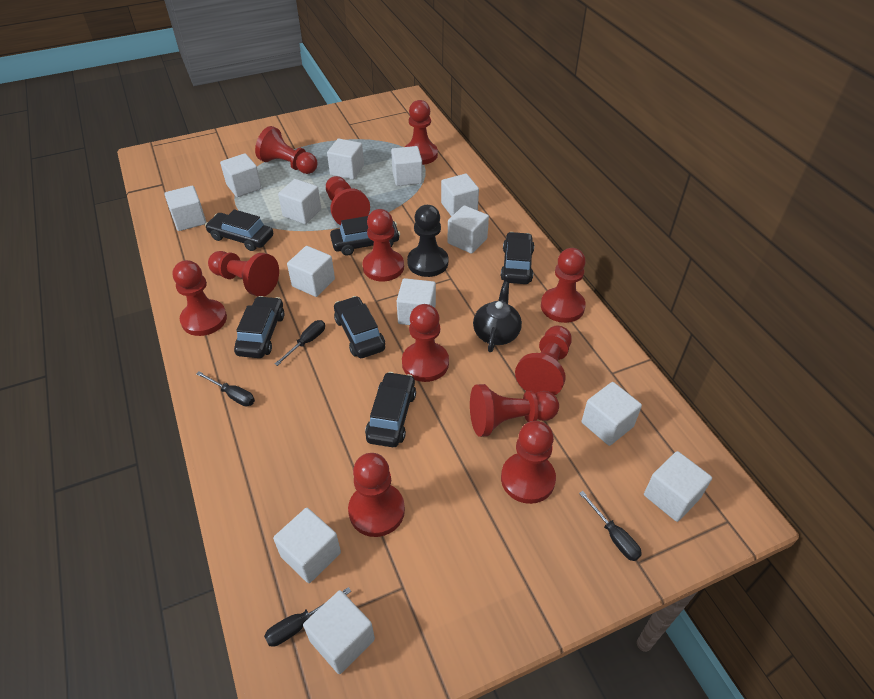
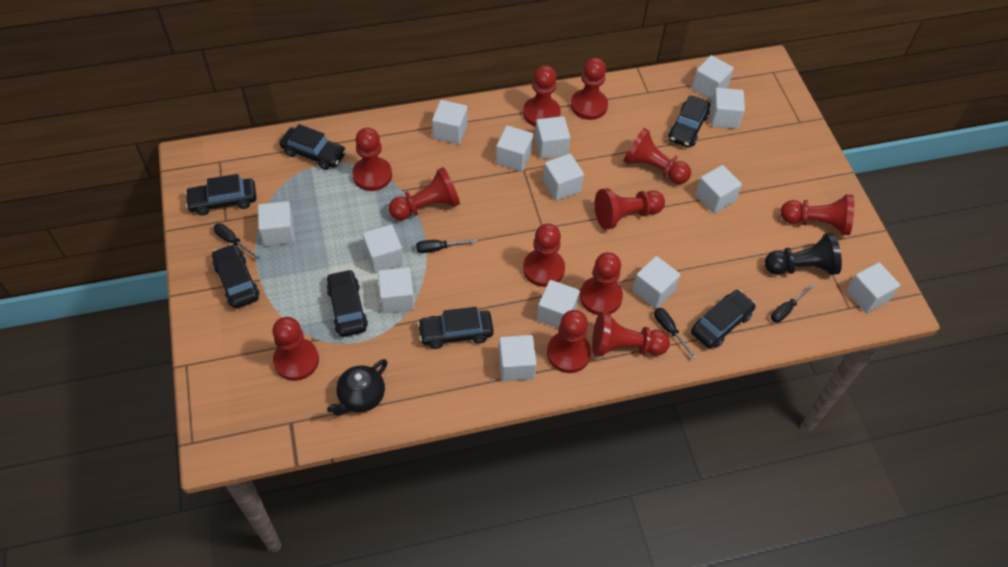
black car: [205,209,273,251] [234,296,284,358] [330,216,400,256] [334,296,385,358] [365,372,416,447] [501,232,534,284] = 6 -> [185,174,257,216] [212,244,260,309] [279,124,346,170] [326,269,368,337] [417,307,494,349] [668,96,710,148] [691,290,756,348] = 7
white cube: [164,186,206,231] [220,153,262,197] [273,508,341,583] [278,179,321,224] [287,246,335,297] [303,590,375,674] [327,138,364,179] [391,146,423,186] [397,278,436,325] [441,174,479,217] [448,205,489,254] [582,382,642,446] [644,451,712,522] = 13 -> [258,201,295,246] [362,224,404,273] [378,267,415,313] [432,100,468,144] [496,126,533,172] [498,335,537,381] [535,116,570,159] [537,280,580,328] [543,154,584,201] [632,256,680,309] [692,55,734,100] [695,165,742,214] [710,88,745,129] [846,262,900,313] = 14

